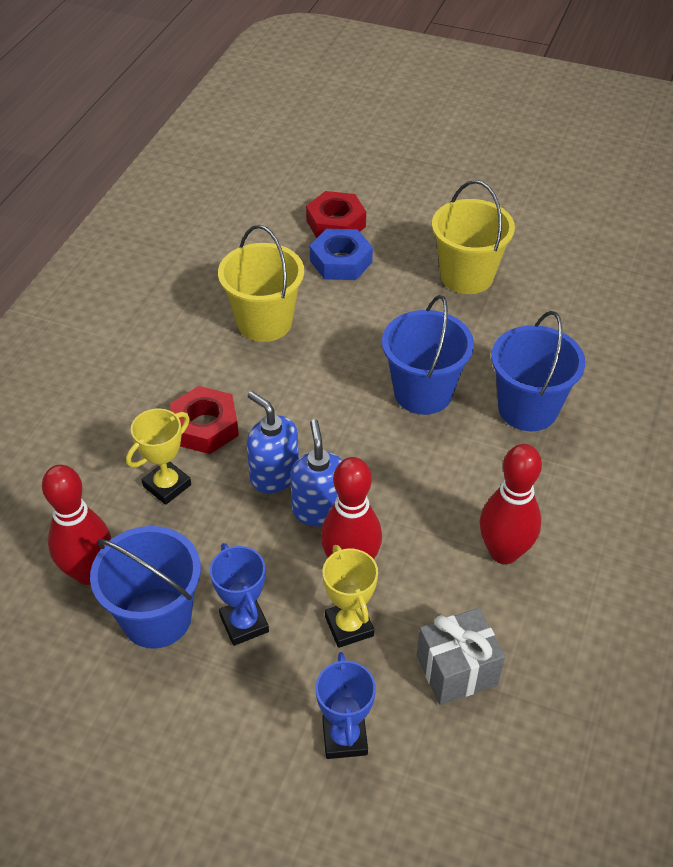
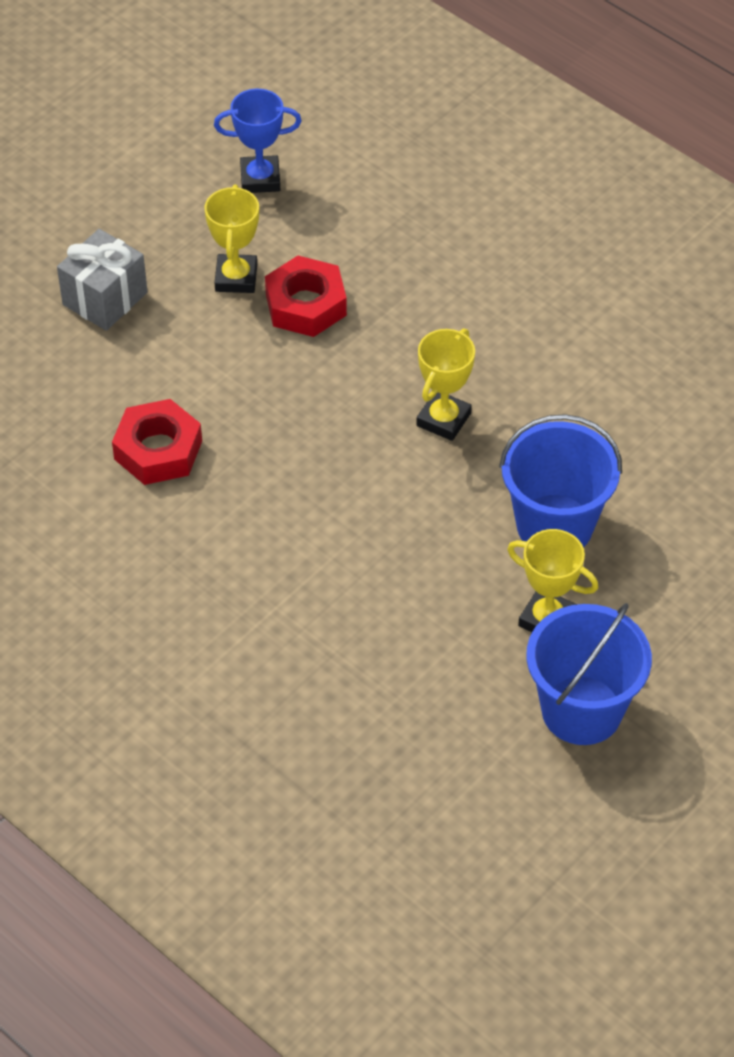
blue bucket: [90,526,201,649] [382,295,474,415] [491,311,585,431] = 3 -> [499,414,622,547] [526,603,652,745] = 2
blue nut: [310,229,373,280] = 1 -> none = 0
blue soap dispenser: [247,391,299,493] [290,419,343,527] = 2 -> none = 0
blue trophy: [210,543,269,646] [316,652,376,759] = 2 -> [214,89,302,193] = 1
red bowling pin: [42,465,111,585] [321,457,382,559] [480,444,542,564] = 3 -> none = 0
yellow bucket: [218,225,304,342] [432,180,515,294] = 2 -> none = 0
yellow trophy: [126,408,191,505] [323,545,378,648] = 2 -> [205,184,259,293] [416,328,475,441] [507,529,599,632] = 3

